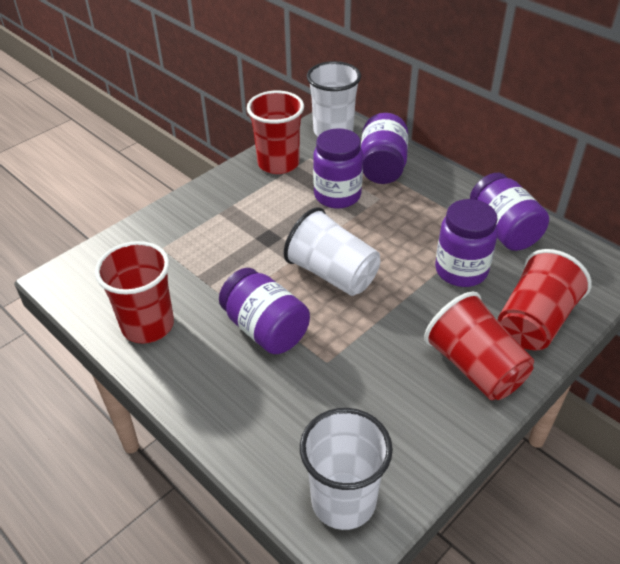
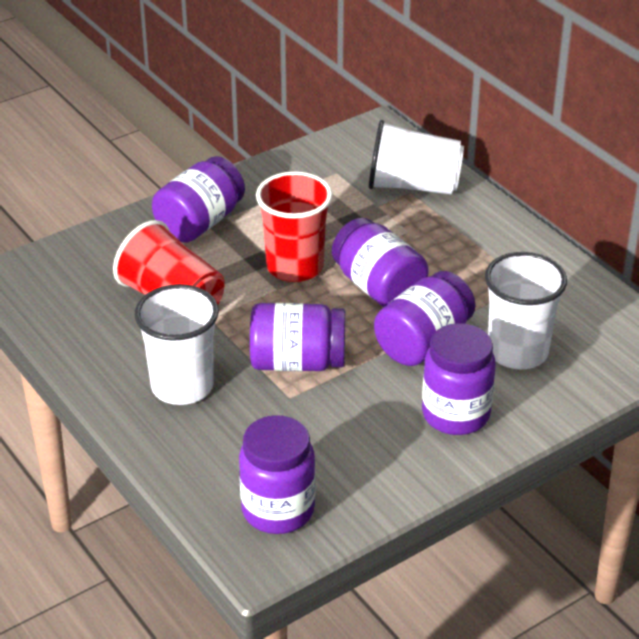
purple jar: [219,268,310,354] [313,128,363,209] [361,113,408,184] [435,199,498,287] [470,173,549,251] = 5 -> [152,156,245,243] [239,415,315,534] [250,303,345,371] [332,218,429,307] [374,271,475,366] [422,323,496,435] = 6
red cup: [95,241,174,344] [247,91,304,174] [424,292,534,400] [497,249,592,350] = 4 -> [113,220,225,305] [256,171,333,282] = 2

